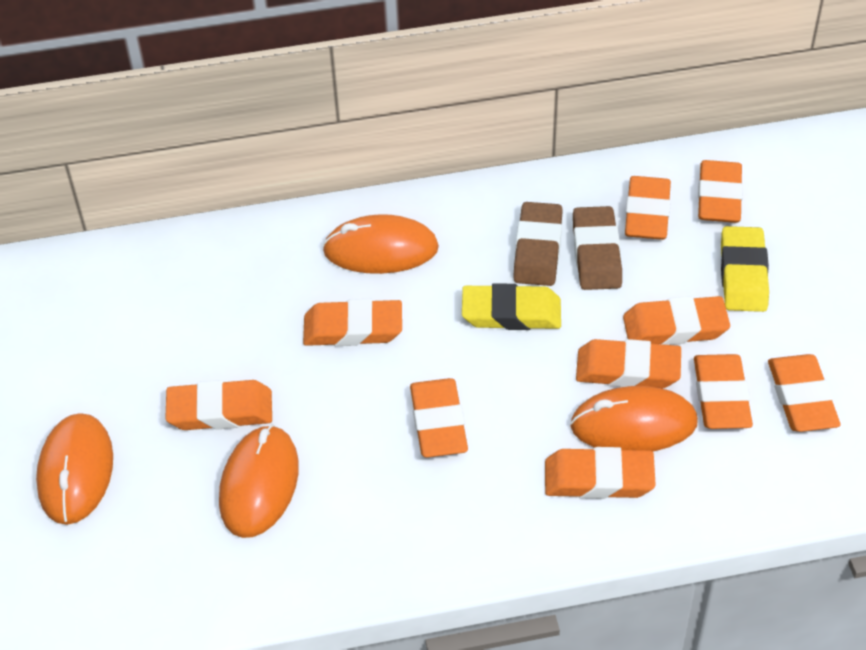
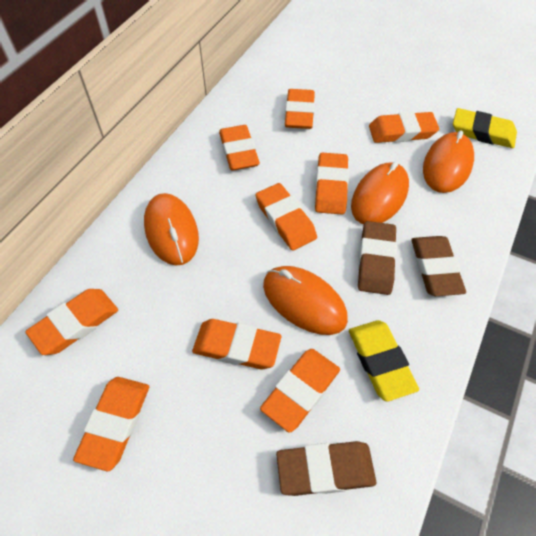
brown eraser: [513,202,563,286] [573,206,622,290] = 2 -> [276,441,376,496] [358,221,397,295] [411,236,466,296] = 3
orange eraser: [165,380,272,430] [303,299,402,346] [410,378,468,458] [545,447,656,499] [576,339,681,388] [623,296,730,345] [625,176,671,240] [694,354,753,429] [698,160,743,223] [768,354,841,432] = 10 -> [25,289,118,355] [73,377,149,471] [192,319,281,369] [219,125,260,171] [256,183,317,251] [260,349,340,433] [285,89,315,129] [315,153,349,215] [369,112,439,143] = 9

